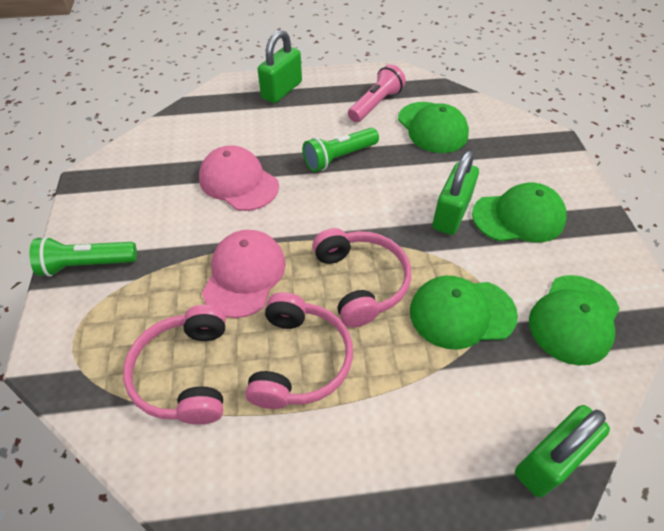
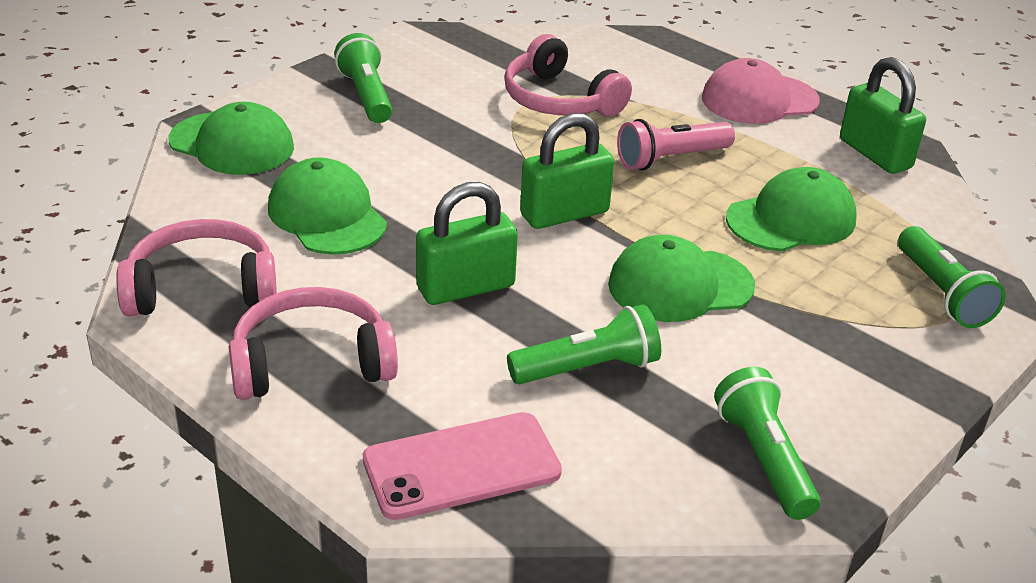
green flashlight: [29,236,137,277] [303,128,379,172] = 2 -> [334,33,392,123] [507,304,661,384] [714,367,821,520] [898,226,1006,328] = 4
pink cap: [199,145,279,211] [202,230,286,318] = 2 -> [702,58,820,124] = 1
pink phone: none = 0 -> [363,412,562,520] = 1

